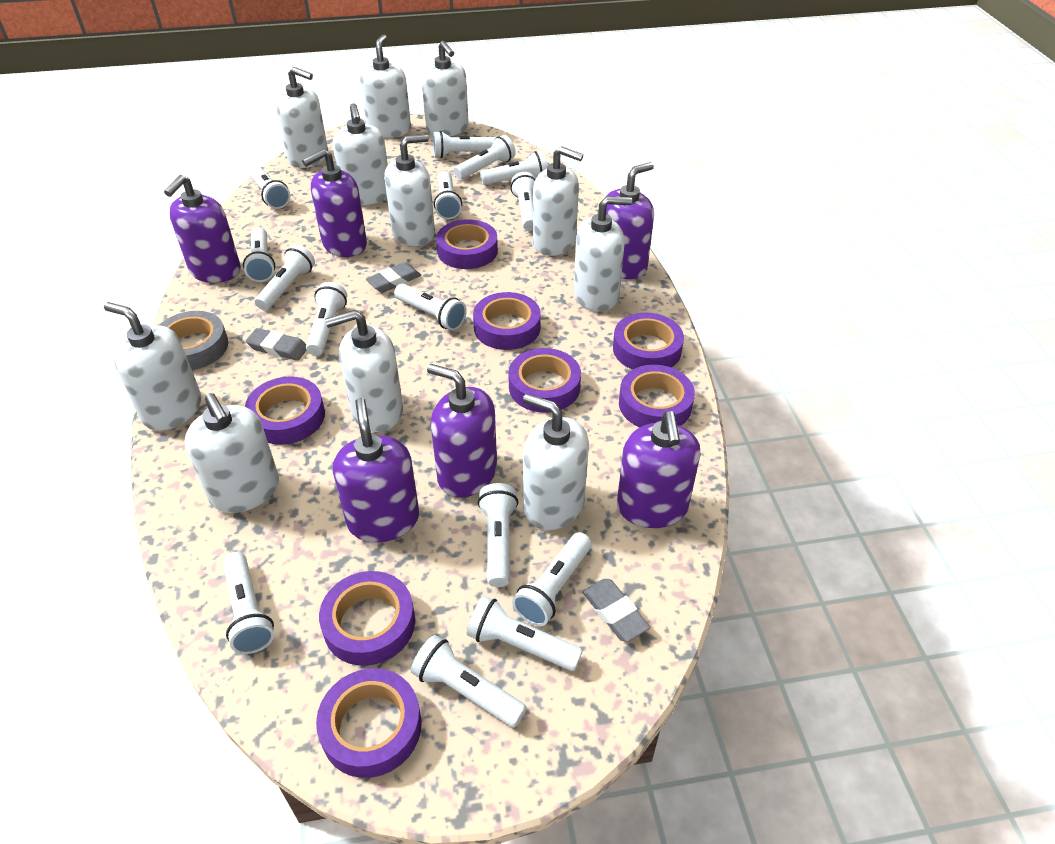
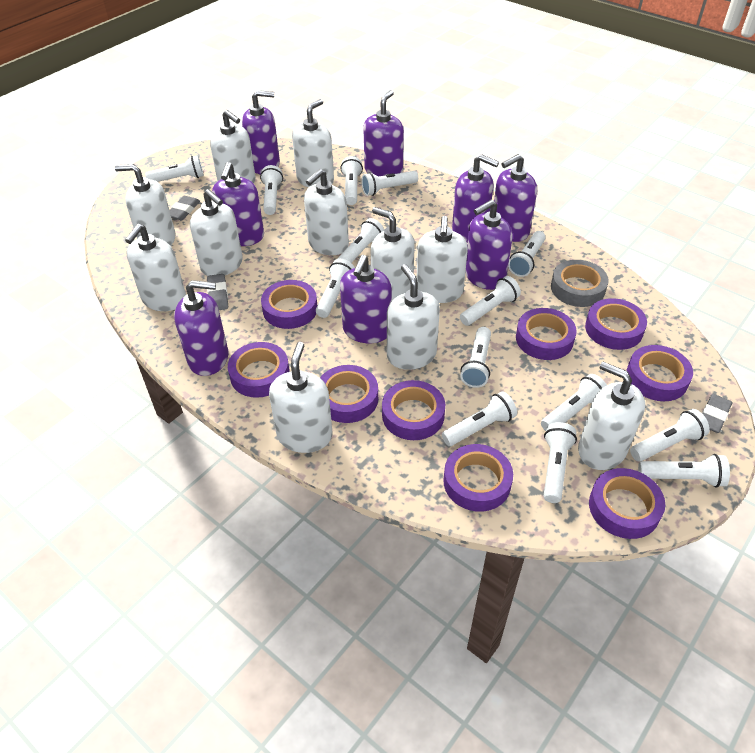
purple soap dispenser: [164,175,241,283] [302,149,367,257] [333,398,419,542] [427,364,497,498] [606,162,654,279] [617,411,701,528] = 6 -> [174,280,228,376] [212,162,264,246] [242,90,280,174] [340,255,392,343] [363,90,404,176] [452,154,499,242] [465,200,513,290] [494,154,537,242] = 8
purple tape: [245,376,325,445] [316,668,422,778] [319,571,415,666] [436,219,498,269] [473,292,541,350] [509,348,581,413] [613,313,684,370] [619,365,695,427] = 8 -> [228,342,290,398] [261,280,317,329] [320,365,378,423] [382,380,445,440] [444,444,513,512] [516,308,577,360] [585,298,647,350] [589,468,665,539] [626,345,693,401] = 9
white flashlight: [223,552,274,654] [243,227,275,282] [249,166,290,209] [255,245,315,311] [306,282,347,356] [394,284,467,330] [411,635,527,727] [433,131,496,158] [434,171,462,219] [454,135,516,179] [467,596,583,671] [478,483,518,587] [480,151,548,185] [510,172,536,231] [512,532,592,626] = 15 -> [145,155,204,182] [260,165,283,215] [316,259,355,318] [337,218,384,263] [340,156,363,205] [361,171,418,196] [442,391,517,446] [460,276,521,326] [460,327,491,388] [508,231,546,277] [541,374,607,431] [544,422,577,503] [630,409,710,461] [638,454,730,488] = 14

